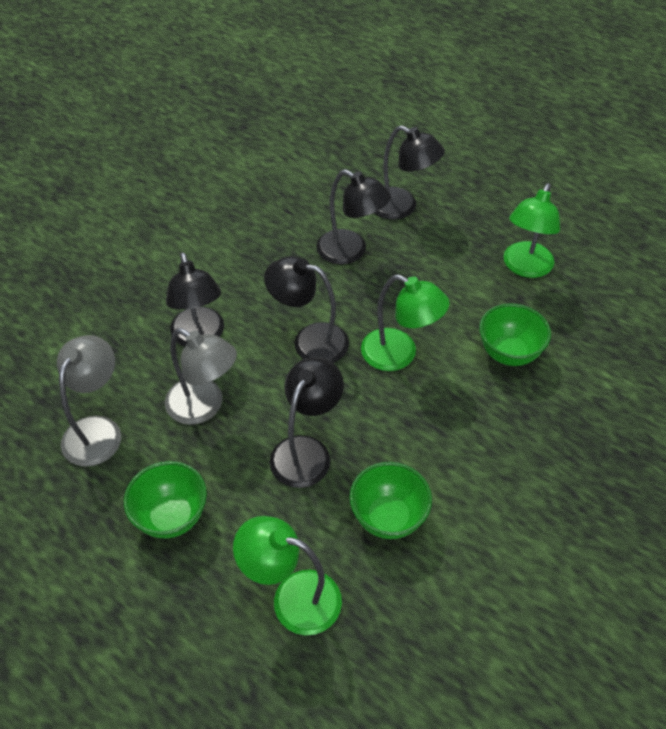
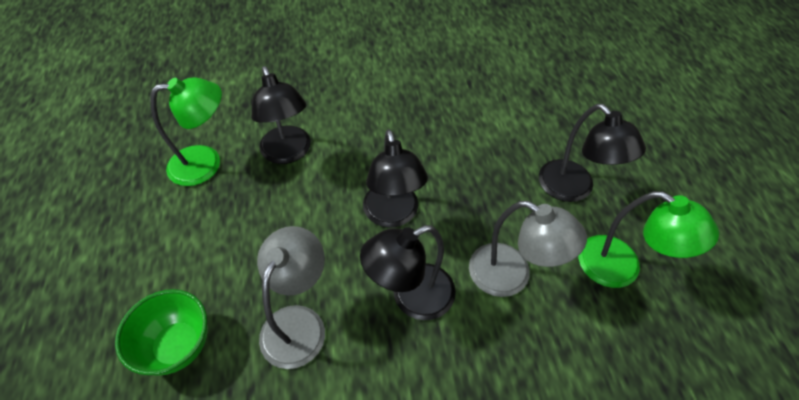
black lamp: [166,252,224,346] [264,256,349,363] [270,357,344,488] [316,169,391,265] [375,126,445,220] = 5 -> [251,66,311,164] [360,225,456,320] [363,129,428,228] [539,104,646,202] = 4
green bowl: [124,461,207,539] [349,462,432,539] [479,303,551,366] = 3 -> [115,289,208,376] = 1
green lamp: [233,516,342,636] [361,274,450,371] [504,183,560,278] = 3 -> [150,77,222,186] [578,191,719,288] = 2

